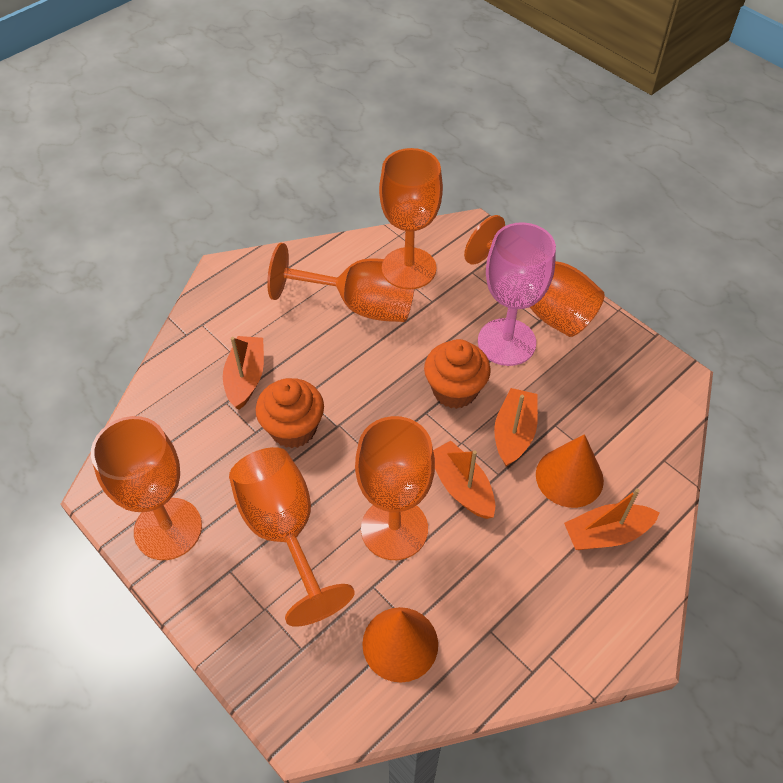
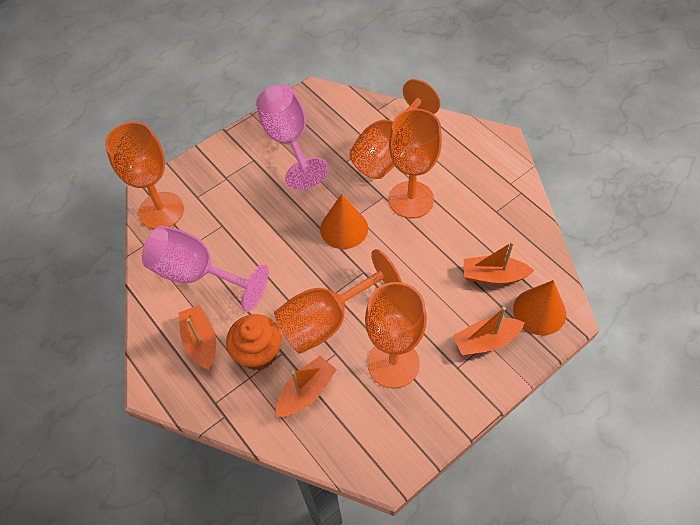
orange cupcake: [255,378,324,448] [424,339,491,409] = 2 -> [226,314,282,370] = 1
orange goblet: [91,416,202,560] [229,447,355,627] [267,243,416,322] [355,416,435,560] [379,148,443,289] [464,215,605,337] = 6 -> [105,122,184,229] [274,249,402,354] [350,79,441,179] [365,282,427,388] [389,109,442,218] = 5
pink goblet: [478,222,556,366] = 1 -> [142,226,269,312] [256,85,329,190] = 2

